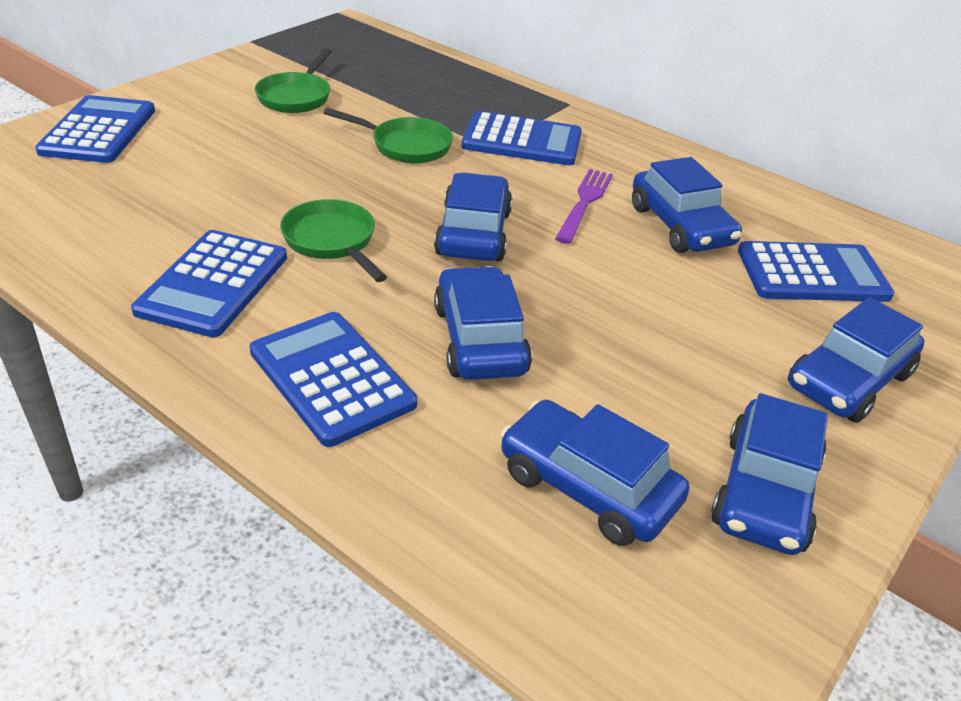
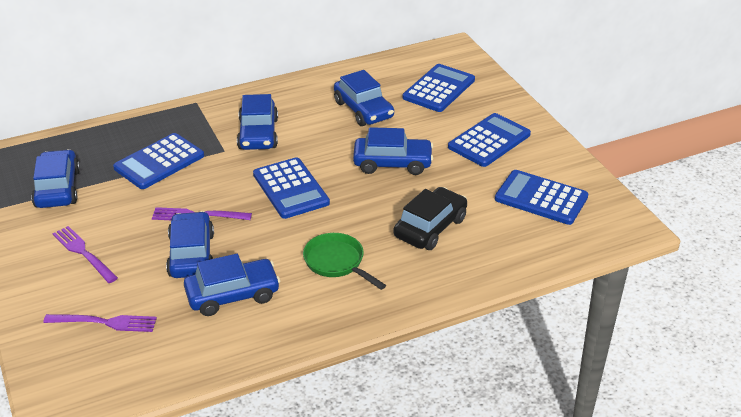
black car: none = 0 -> [394,187,467,250] = 1
green pan: [255,48,332,113] [280,199,387,282] [324,108,453,163] = 3 -> [303,233,386,290] = 1
purple fork: [555,169,613,244] = 1 -> [43,314,157,332] [52,226,118,283] [152,207,252,220] = 3

